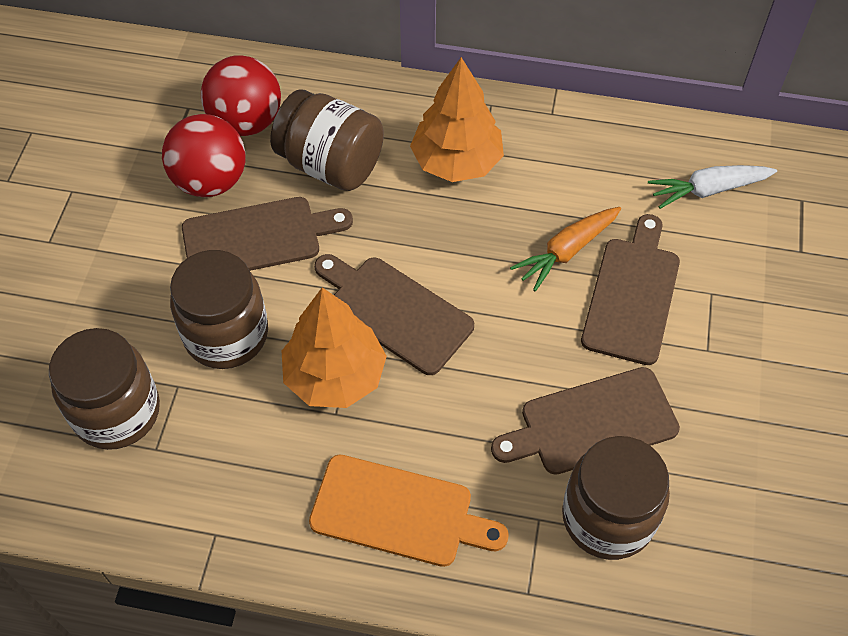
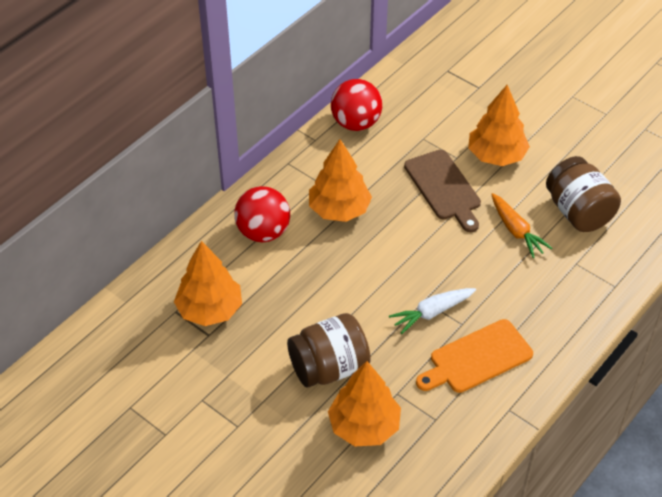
brown cutting board: [182,197,353,271] [314,254,474,375] [491,367,680,475] [581,214,680,365] = 4 -> [404,150,481,232] = 1
brown jar: [49,328,160,450] [170,250,268,369] [270,89,384,191] [562,436,670,560] = 4 -> [287,313,371,388] [546,156,621,232] = 2
orange tree: [282,287,387,408] [410,57,504,182] = 2 -> [174,241,242,326] [309,139,372,222] [328,361,401,446] [468,85,530,166] = 4

